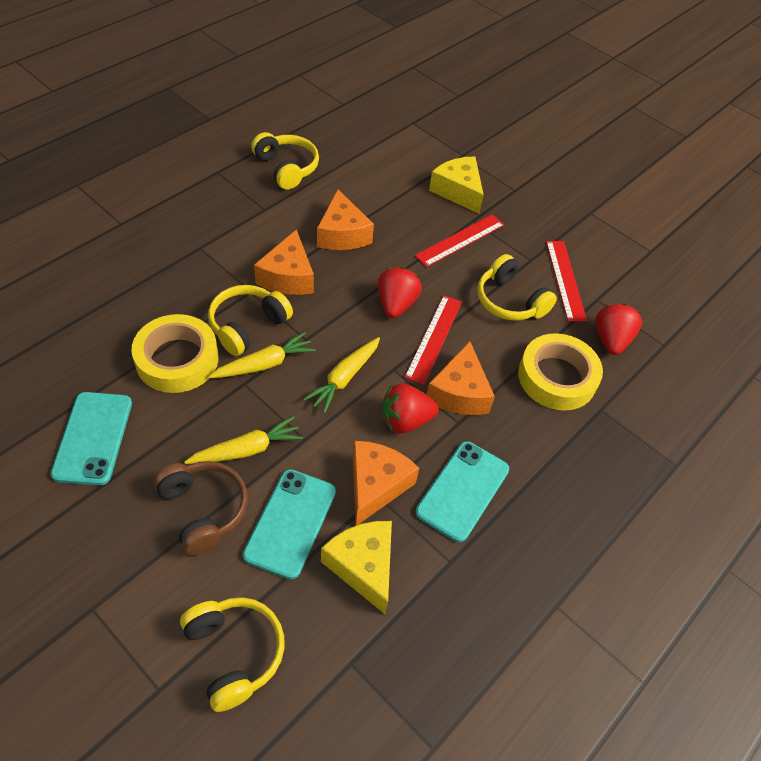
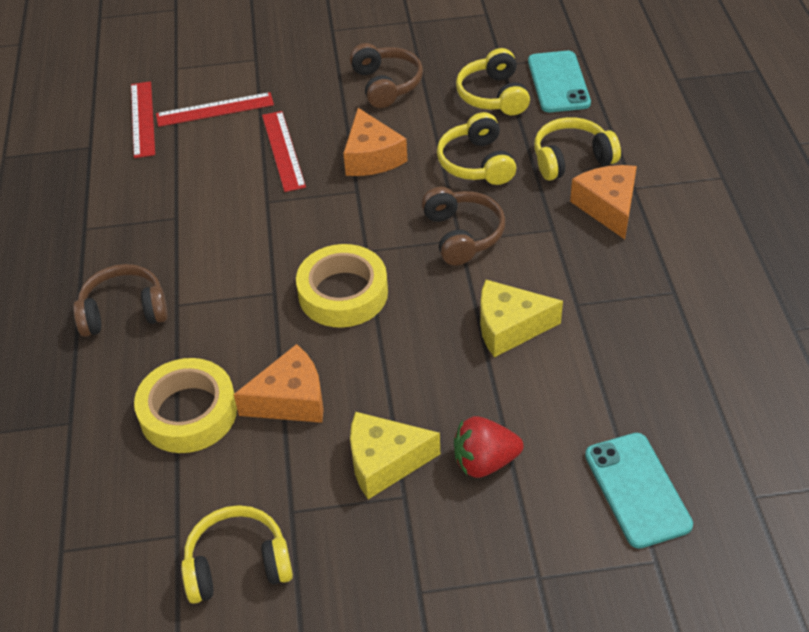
brown headphones: [153,461,248,556] = 1 -> [73,264,168,337] [350,43,423,108] [421,187,505,265] = 3
orange cheese: [254,229,314,295] [317,189,374,250] [352,441,419,525] [427,341,495,415] = 4 -> [234,344,324,423] [343,108,407,176] [570,165,637,239] = 3
red strawberry: [378,267,422,318] [382,383,439,434] [595,303,642,355] = 3 -> [454,416,523,478] = 1
turquoise phone: [51,392,132,485] [243,469,336,579] [415,441,509,542] = 3 -> [528,51,591,112] [585,433,693,549] = 2
yellow carrot: [184,416,303,464] [209,332,316,378] [303,337,380,414] = 3 -> none = 0

